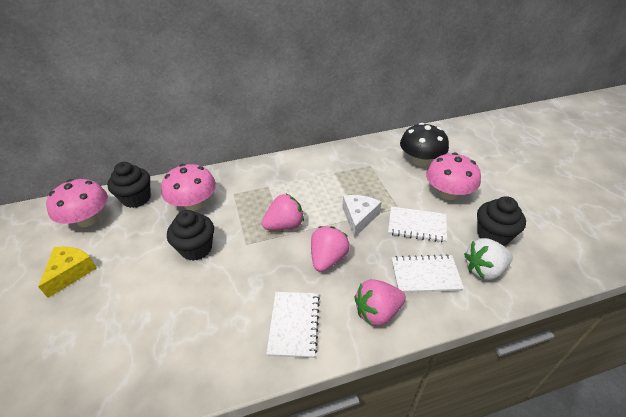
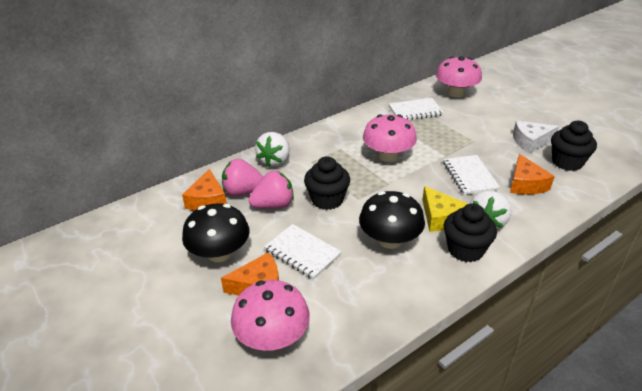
black mushroom: [400,123,449,166] = 1 -> [182,203,249,262] [359,191,425,249] = 2
orange cheese: none = 0 -> [182,169,227,211] [221,252,279,296] [510,154,555,195] = 3
pink strawberry: [262,194,304,230] [311,226,350,272] [354,279,406,326] = 3 -> [222,159,263,196] [249,171,294,209] = 2
white strawberry: [464,238,513,280] = 1 -> [255,132,290,167] [469,190,511,230] = 2

